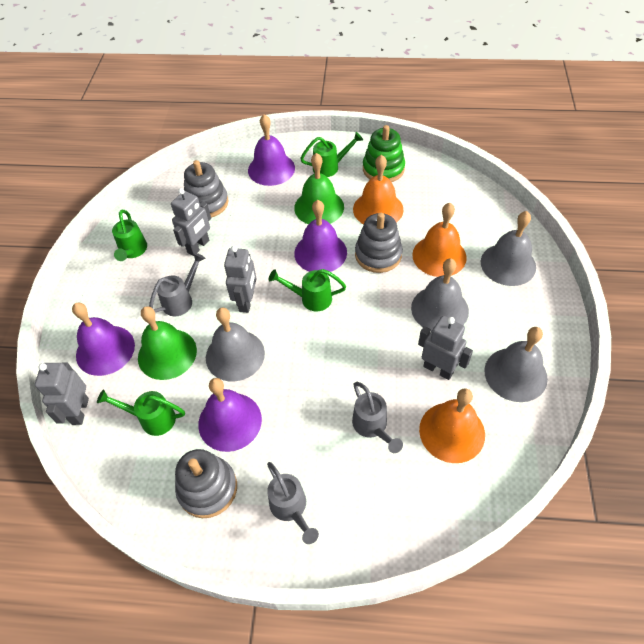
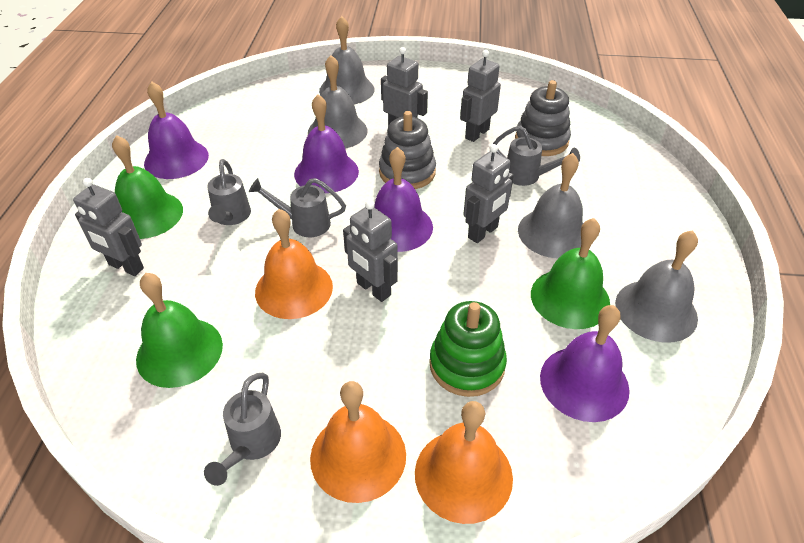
green bell: [138,306,197,380] [294,153,344,224] = 2 -> [112,135,183,239] [136,273,223,388] [531,218,610,329] = 3
green watering can: [97,389,185,436] [112,210,147,261] [268,269,346,312] [300,132,363,177] = 4 -> none = 0
grey robot: [35,363,89,425] [171,188,211,256] [224,246,257,313] [418,316,473,380] = 4 -> [73,178,144,276] [343,200,398,302] [381,47,428,126] [460,50,501,142] [464,144,514,243] = 5
grey stacking toy: [175,449,237,518] [184,160,229,218] [355,213,403,273] = 3 -> [379,111,436,189] [515,80,571,156] = 2
grey watering can: [149,253,205,316] [267,462,319,544] [352,382,403,453] = 3 -> [204,373,281,486] [207,159,251,225] [249,178,346,237] [493,126,580,186] = 4

